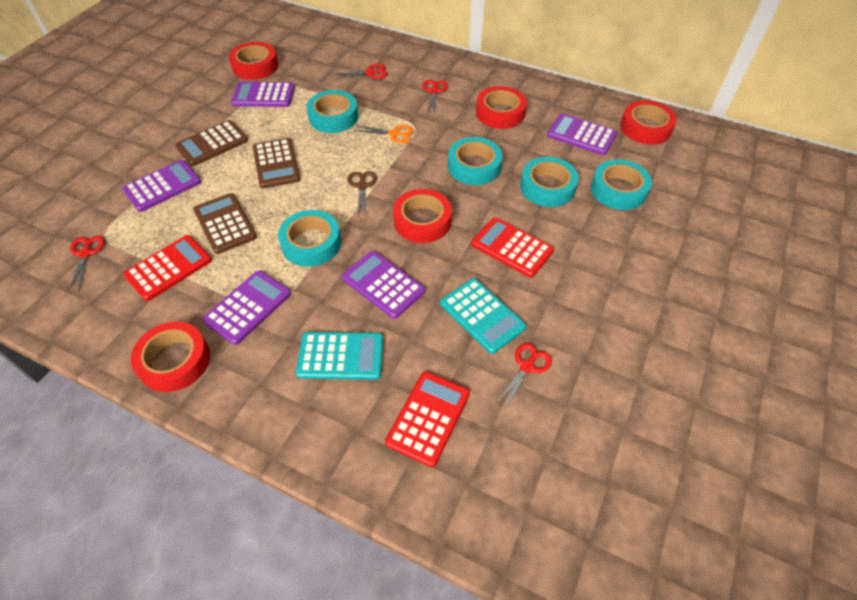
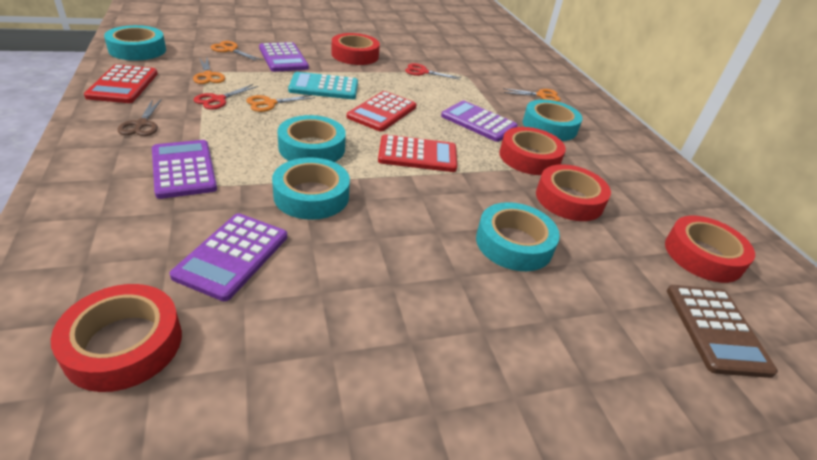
brown calculator: [175,120,248,166] [193,193,257,254] [253,138,301,189] = 3 -> [667,285,778,378] = 1
orange scissors: [355,125,413,144] = 1 -> [193,58,225,84] [210,41,262,61] [246,95,315,112] [503,88,561,102] = 4
purple calculator: [122,160,201,212] [202,270,291,345] [231,82,295,107] [342,251,425,319] [547,113,617,155] = 5 -> [152,140,217,199] [169,213,287,301] [259,42,309,72] [441,101,518,142] = 4
red scissors: [69,236,105,291] [334,64,387,79] [423,80,448,113] [496,343,552,410] = 4 -> [194,84,258,110] [405,63,461,80] = 2
turquoise calculator: [296,332,384,380] [440,278,526,354] = 2 -> [288,72,358,99] = 1

